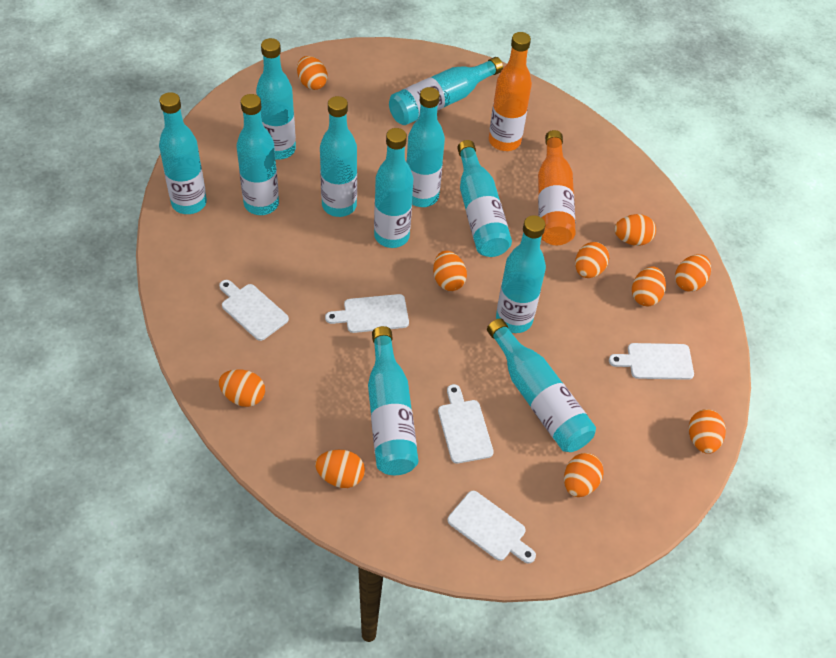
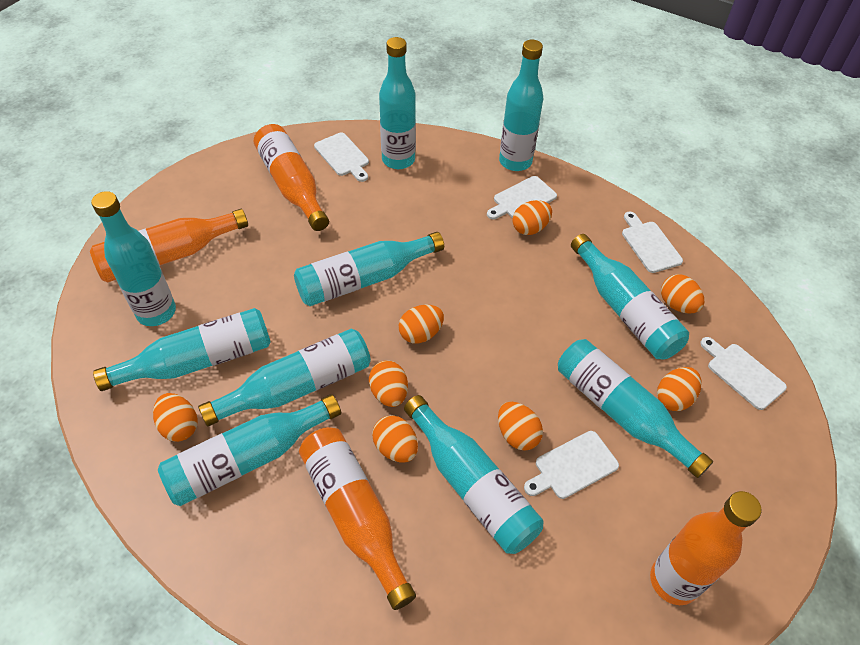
orange bottle: [489,32,532,151] [538,130,576,245] = 2 -> [90,209,248,283] [254,124,329,231] [299,427,416,610] [650,491,761,605] = 4
orange egg: [219,369,265,407] [297,56,328,90] [315,450,365,488] [433,251,467,291] [564,453,604,497] [575,242,609,278] [614,214,656,246] [632,266,666,307] [675,254,711,292] [689,409,726,454] = 10 -> [153,393,198,442] [369,361,408,407] [372,415,418,463] [399,305,444,344] [498,402,543,451] [512,200,552,235] [657,367,701,411] [661,274,704,314] = 8
turquoise bottle: [159,92,207,214] [237,94,279,215] [256,38,296,160] [320,96,357,217] [368,326,418,475] [374,128,413,248] [389,57,503,125] [406,87,445,207] [457,140,512,257] [487,318,596,452] [496,215,546,333] = 11 -> [91,191,176,326] [93,308,271,391] [158,394,341,506] [198,329,371,427] [294,232,444,306] [379,37,416,169] [404,395,543,554] [499,40,543,171] [558,339,713,478] [571,234,689,359] = 10

